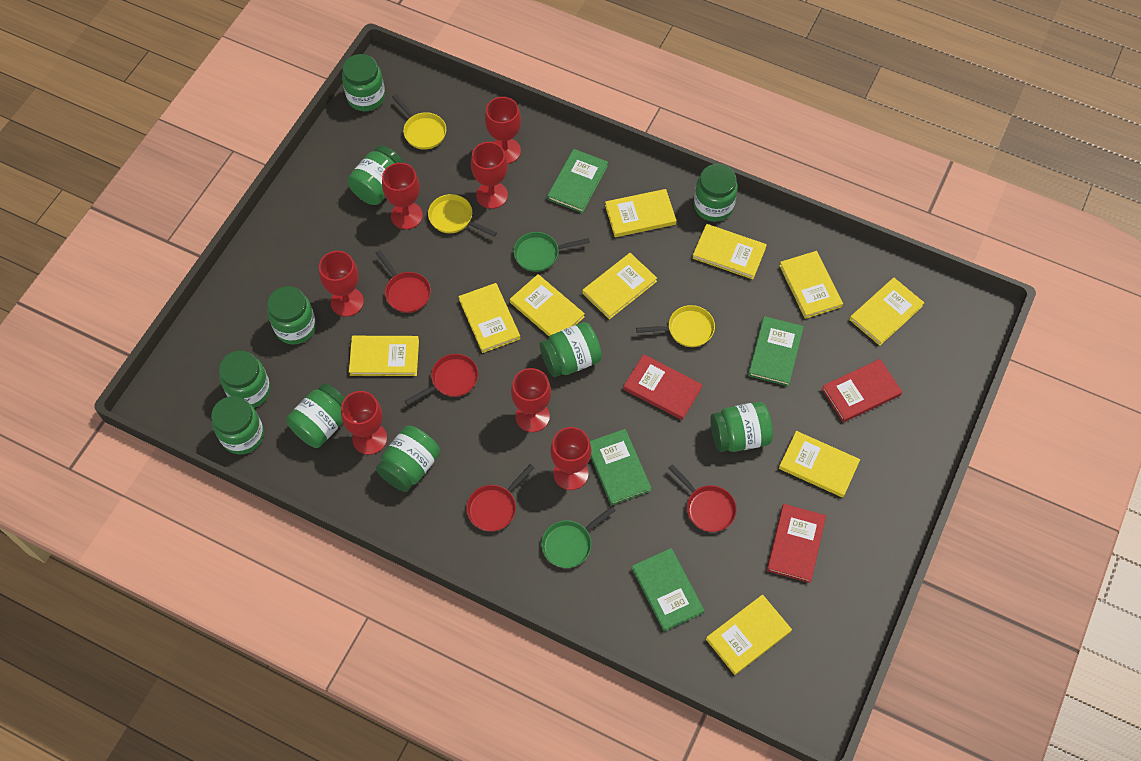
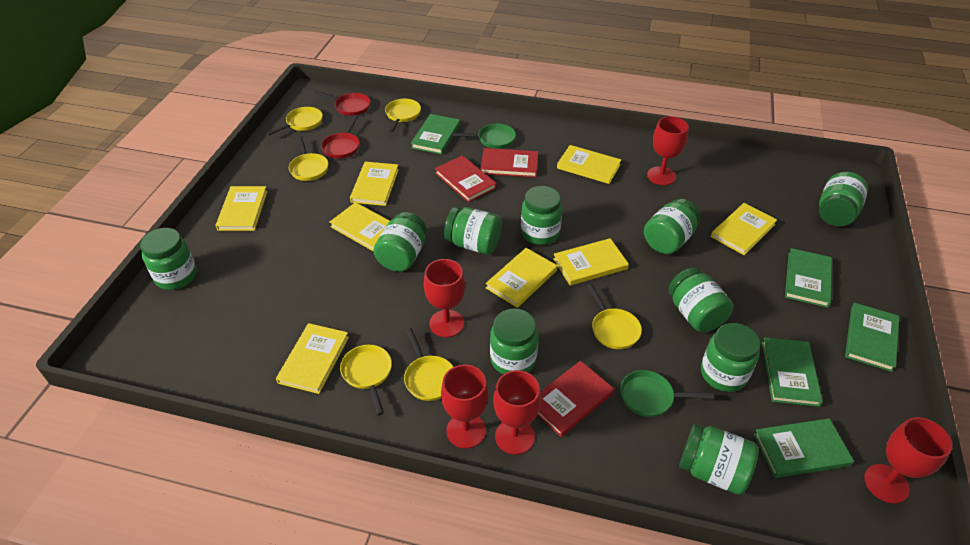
green book: [547,149,608,213] [590,429,652,506] [632,548,705,632] [748,316,804,386] = 4 -> [411,114,460,154] [754,418,854,478] [762,337,823,407] [785,248,832,308] [845,303,899,372] = 5
red goblet: [319,251,364,317] [341,391,387,455] [382,163,423,229] [471,142,508,209] [485,97,521,164] [511,368,551,432] [551,427,591,490] = 7 -> [424,259,465,337] [441,364,489,449] [493,370,541,455] [647,116,689,185] [864,417,952,504] = 5
red pan: [376,250,431,313] [405,354,478,405] [467,464,534,532] [669,464,737,532] = 4 -> [314,91,370,116] [321,115,360,159] = 2
yellow book: [349,336,419,376] [459,283,520,353] [510,274,585,336] [582,253,657,320] [605,189,676,237] [692,224,767,279] [706,594,792,675] [779,251,843,319] [779,431,860,498] [849,278,924,346] = 10 -> [216,186,268,231] [276,323,349,394] [330,202,390,252] [350,162,399,206] [486,248,557,308] [553,238,629,285] [557,145,621,184] [711,203,777,255] = 8
yellow pan: [392,94,446,150] [428,194,497,237] [636,305,715,347] = 3 -> [266,107,323,136] [289,136,328,181] [340,345,392,415] [385,99,421,133] [404,328,453,401] [587,284,642,349] = 6

